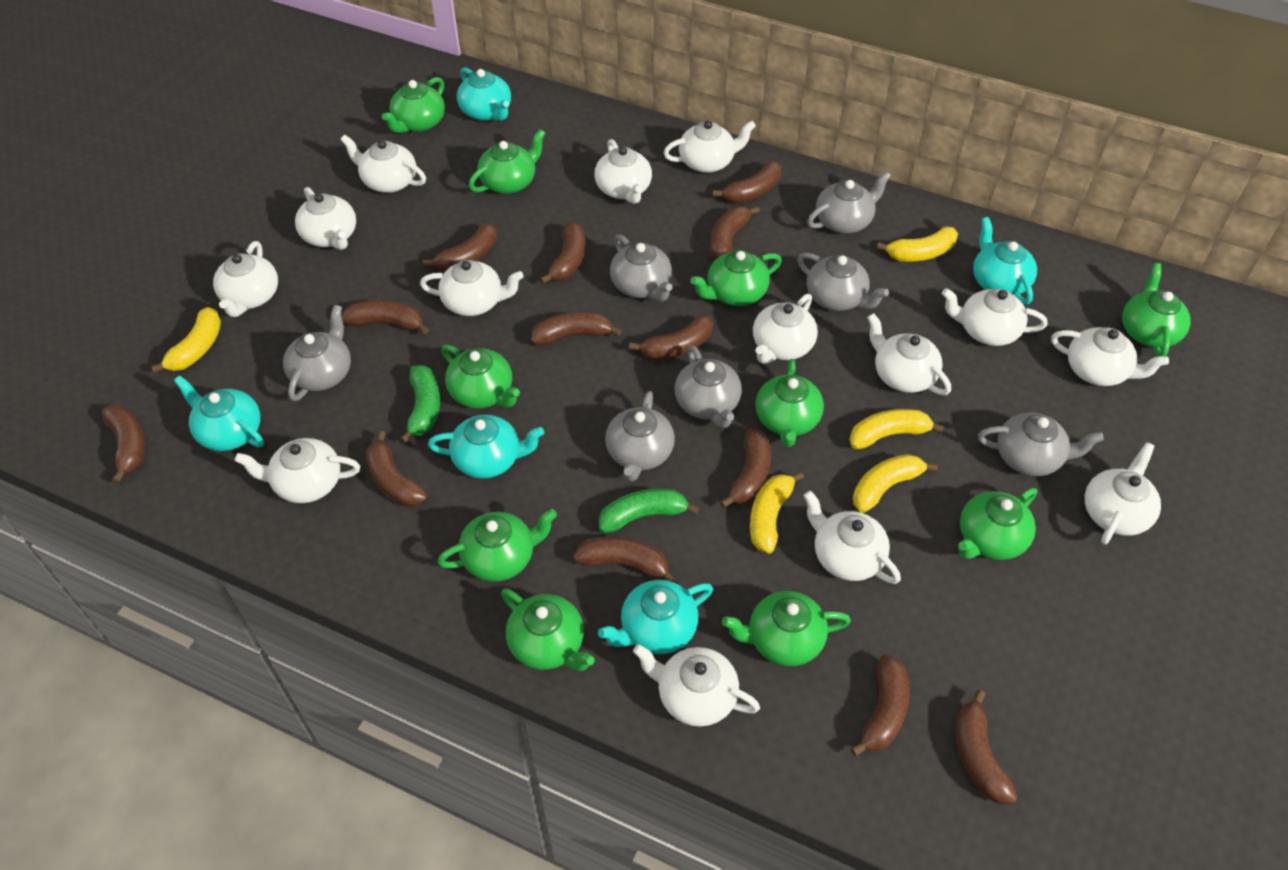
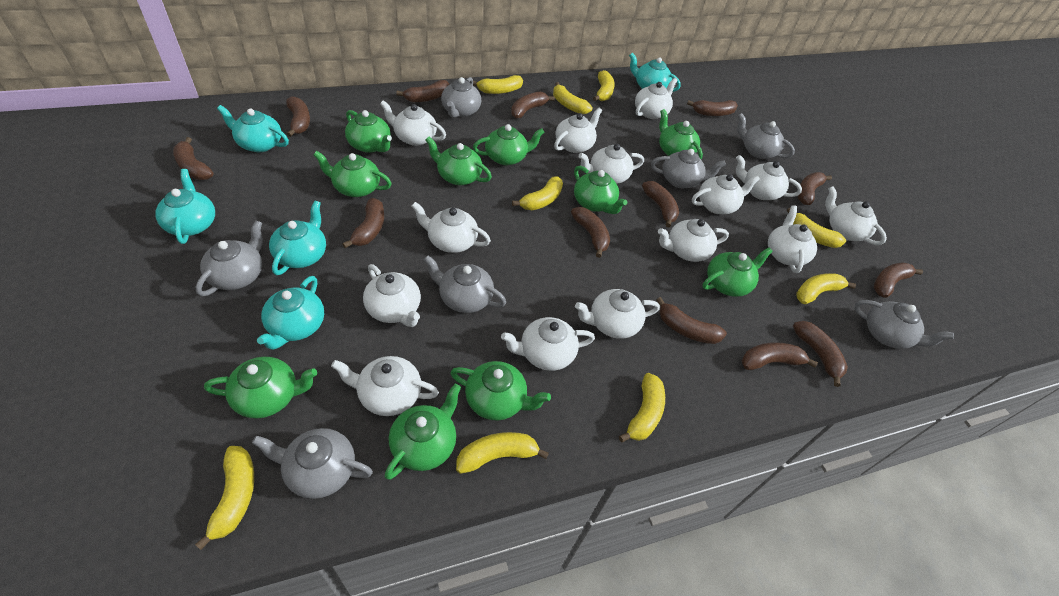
green banana: [400,365,440,443] [599,489,699,533] = 2 -> none = 0
yellow banana: [151,307,221,373] [750,471,804,554] [849,409,944,449] [853,454,938,513] [877,226,958,262] = 5 -> [195,446,254,550] [456,432,549,474] [473,75,523,94] [512,176,563,210] [553,82,592,114] [593,70,615,101] [619,373,665,442] [787,208,846,248] [796,273,856,304] = 9

